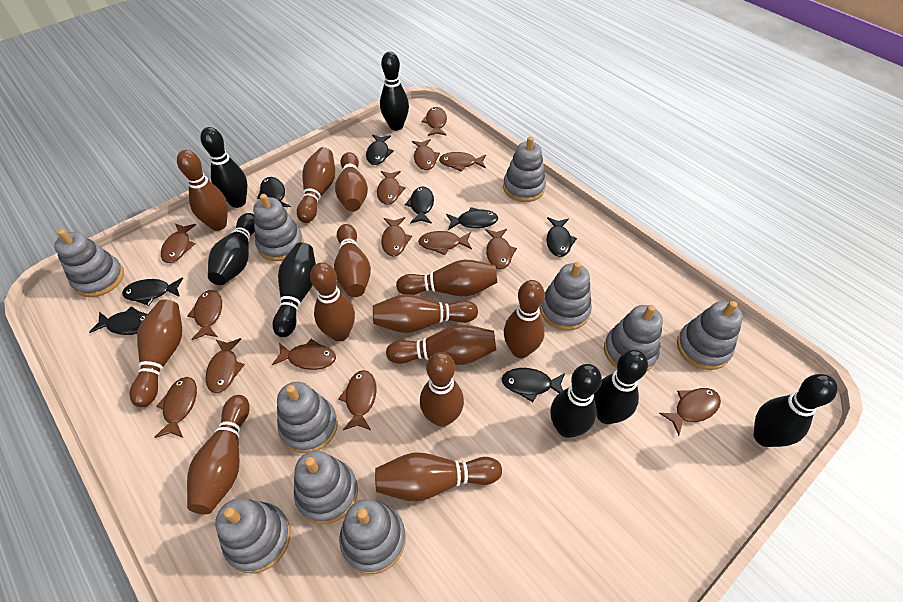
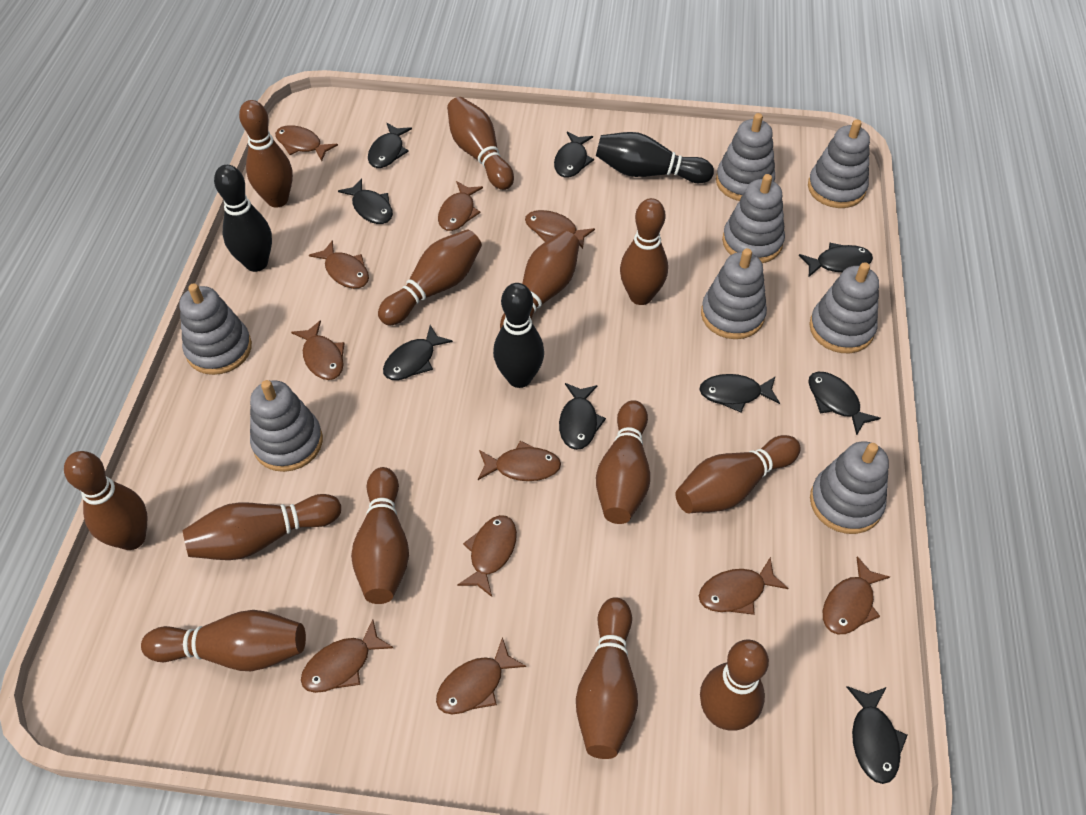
black bowling pin: [200,127,247,208] [208,213,255,285] [272,242,316,337] [380,52,409,131] [550,364,602,438] [594,350,648,424] [754,374,838,447] = 7 -> [214,165,272,272] [493,283,544,388] [596,132,714,183] = 3
black fish: [89,306,147,335] [122,277,183,306] [257,177,291,207] [366,134,394,165] [405,186,434,224] [446,207,498,230] [502,368,565,402] [546,217,577,257] = 8 -> [338,178,393,224] [368,123,412,168] [383,325,453,380] [554,131,594,178] [559,383,606,450] [699,374,780,413] [799,243,873,277] [808,372,881,435] [847,686,908,784] = 9
brown fish: [154,377,197,438] [161,223,196,263] [187,290,222,340] [205,338,245,393] [272,339,336,370] [338,370,376,430] [377,171,406,205] [381,217,412,256] [412,139,440,170] [418,231,472,255] [422,107,447,136] [439,152,486,172] [485,229,517,269] [659,388,721,436] = 14 -> [275,125,338,161] [291,320,345,380] [301,619,393,693] [309,240,369,289] [436,637,526,714] [438,181,483,231] [457,515,517,597] [478,441,561,481] [525,210,595,249] [699,557,788,615] [823,556,890,634] = 11
grey stacking toy: [54,229,124,297] [215,498,291,574] [253,194,304,261] [277,382,338,453] [294,450,358,524] [339,499,406,574] [503,137,546,202] [540,262,592,331] [604,305,663,371] [677,301,743,370] = 10 -> [179,283,252,375] [250,380,323,472] [701,248,767,339] [716,113,775,201] [722,174,785,263] [808,119,870,208] [809,262,879,353] [810,441,889,534] = 8

